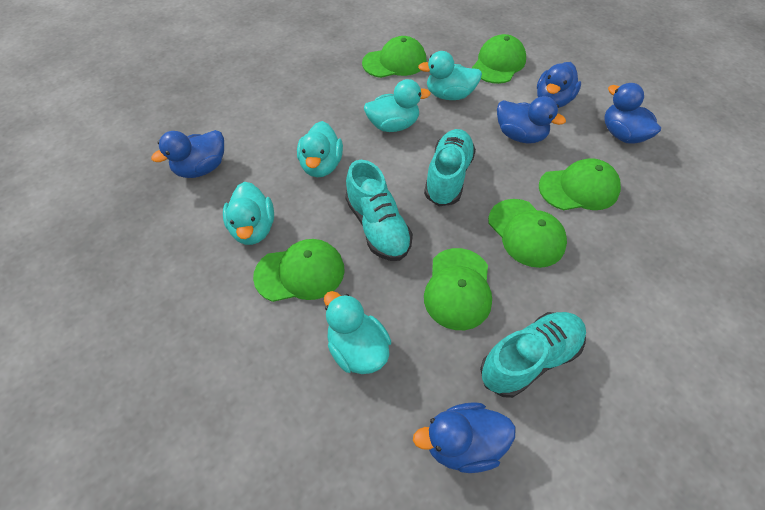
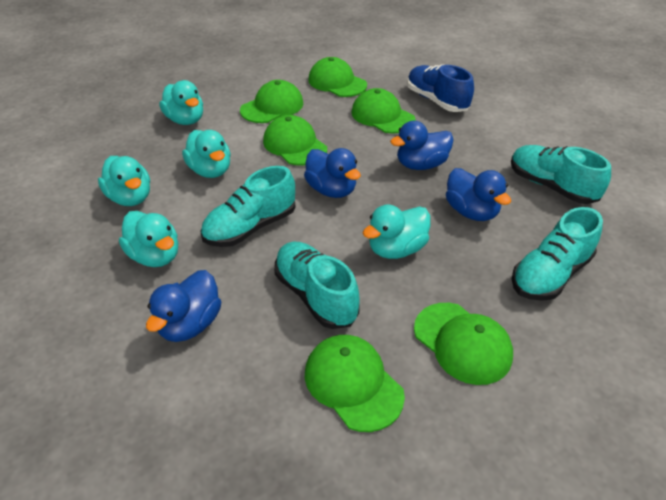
blue duck: [151,130,224,178] [413,402,516,473] [497,96,566,143] [537,62,581,108] [604,83,661,144] = 5 -> [146,270,221,342] [304,148,361,198] [390,121,454,170] [446,168,511,221] = 4
blue shoe: none = 0 -> [407,64,474,112] = 1
turquoise shoe: [345,160,413,261] [424,129,476,206] [480,312,586,398] = 3 -> [201,166,296,247] [274,242,360,329] [511,145,611,204] [512,207,603,301] = 4

